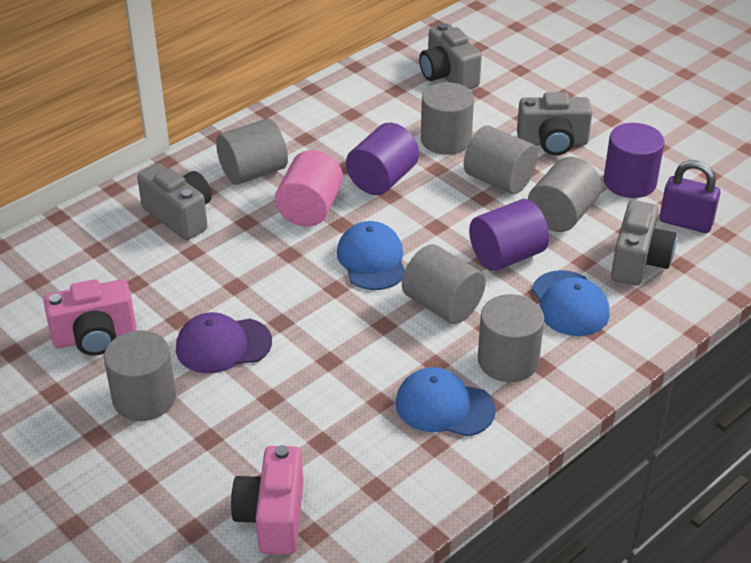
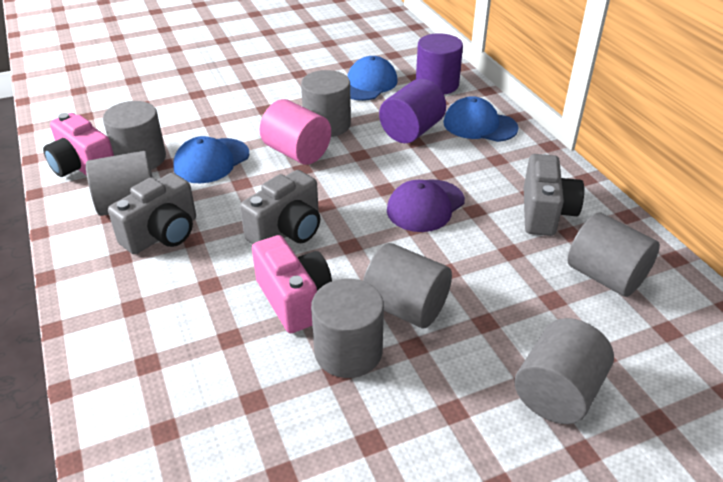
grey camera: [137,163,212,240] [419,23,482,89] [517,92,592,155] [611,200,676,286] = 4 -> [108,173,196,254] [240,170,320,244] [524,154,584,236] = 3
purple cylinder: [346,123,419,195] [469,199,549,271] [604,123,665,198] = 3 -> [379,79,446,143] [416,33,463,95] = 2
purple padlock: [660,160,720,233] = 1 -> none = 0

